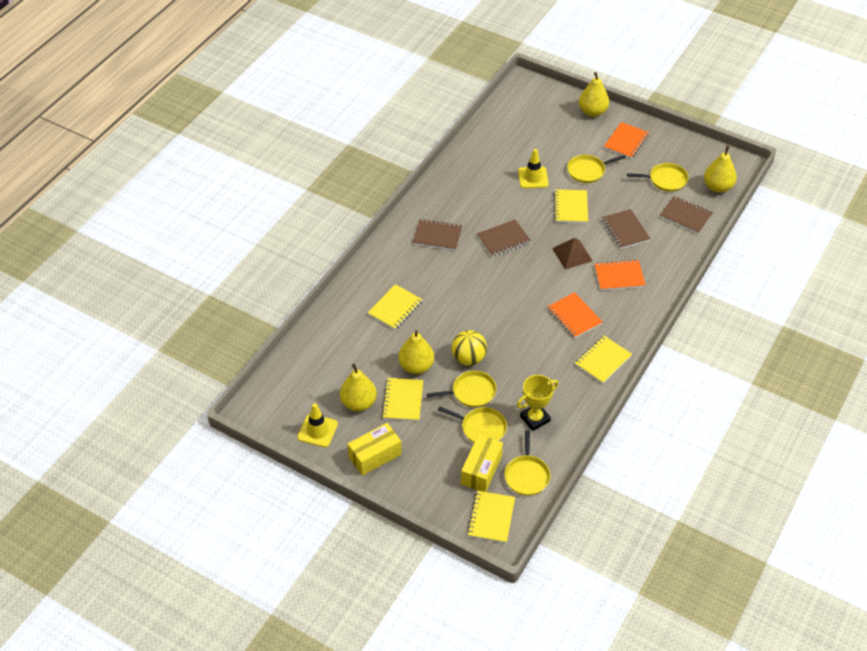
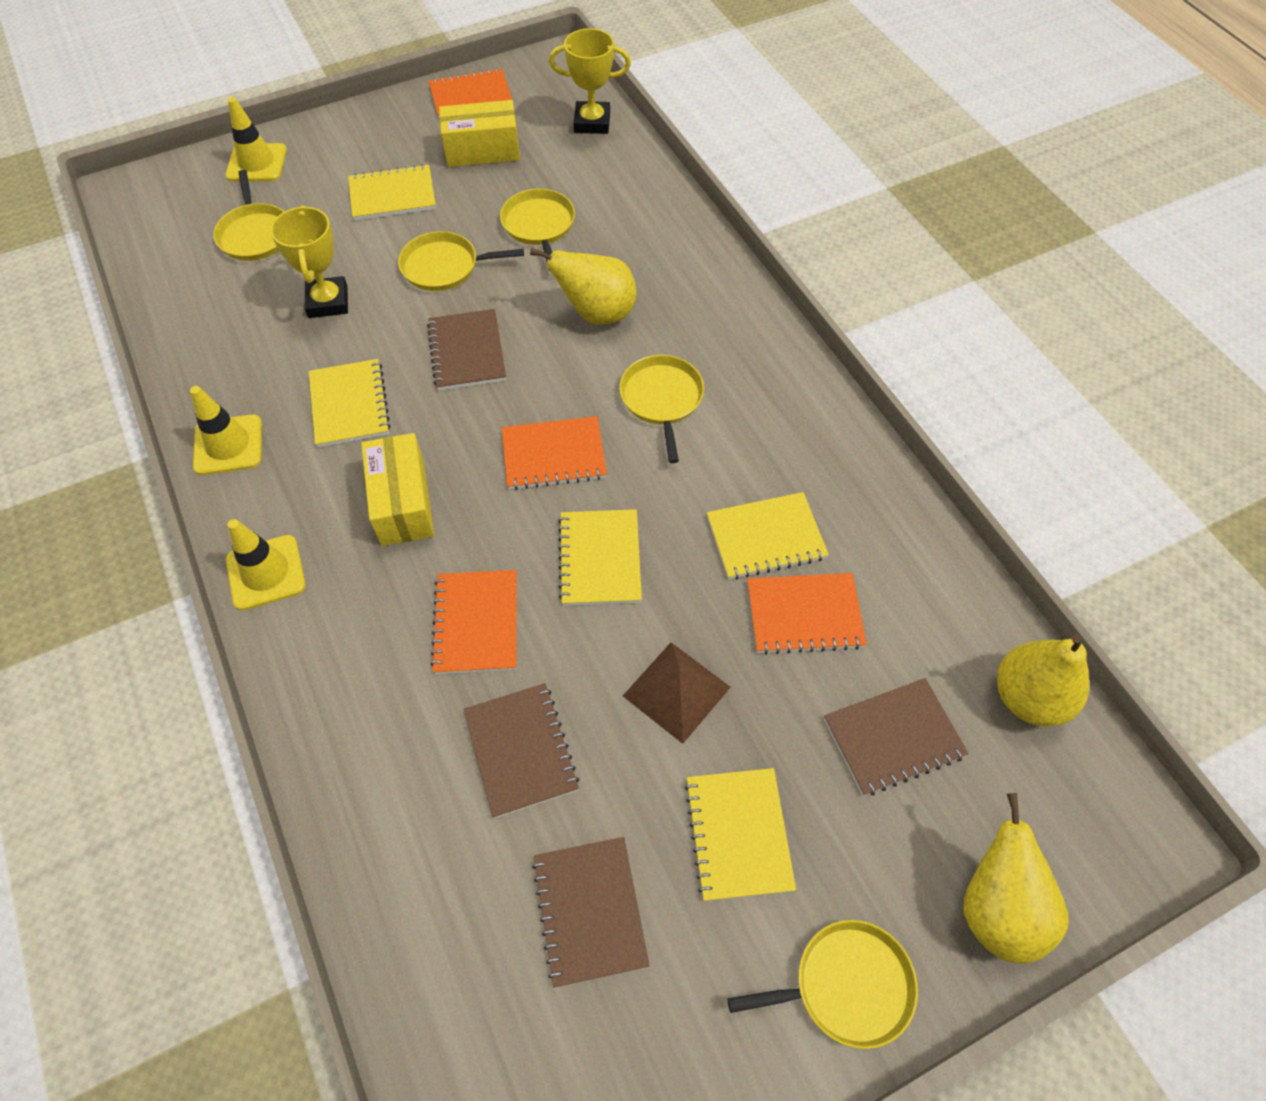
orange notebook: [547,292,603,338] [595,260,646,291] [604,122,649,159] = 3 -> [429,68,512,118] [430,570,517,674] [502,416,607,490] [747,573,867,655] = 4
yellow ball: [452,330,487,366] = 1 -> none = 0
yellow pear: [340,364,377,411] [398,330,434,374] [579,72,609,117] [704,146,737,193] = 4 -> [530,248,637,325] [963,793,1069,964] [997,634,1089,727] = 3
yellow traffic cone: [298,403,338,447] [518,149,549,188] = 2 -> [190,386,262,475] [226,97,287,182] [226,519,306,611] = 3
yellow trophy: [517,375,558,431] = 1 -> [270,205,348,318] [549,28,631,134] = 2

